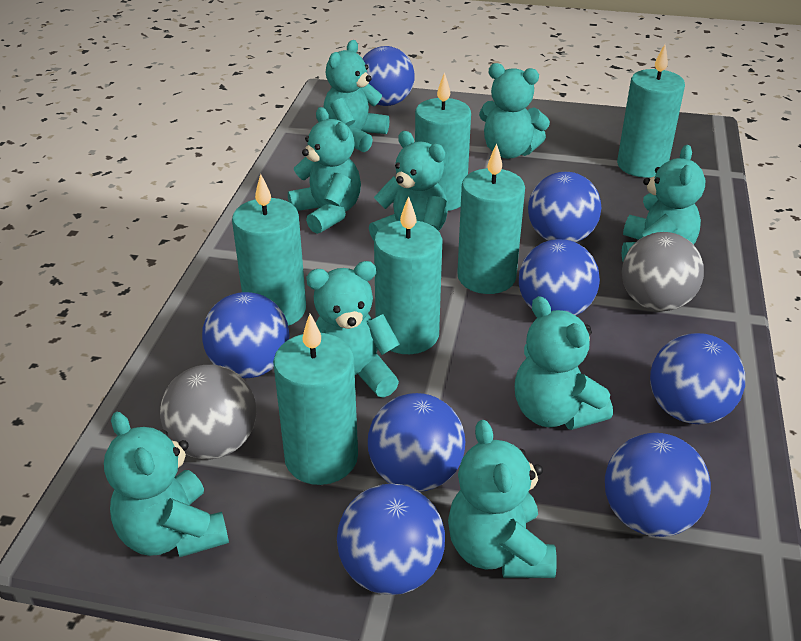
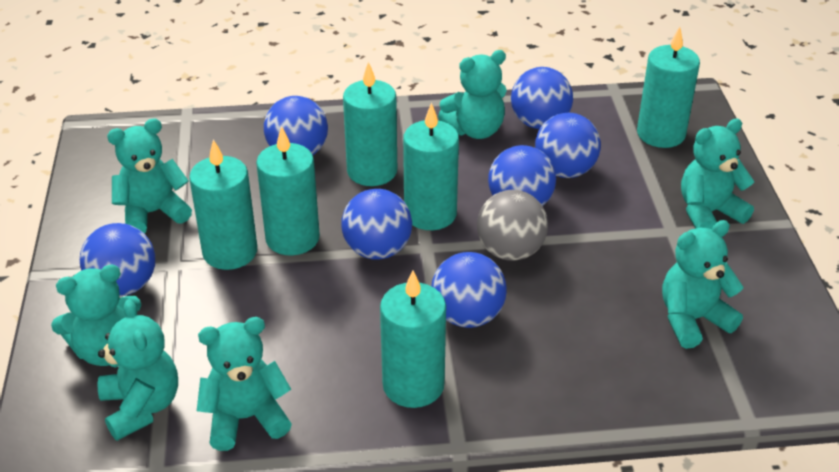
blue ball: [202,292,290,378] [337,484,445,595] [362,46,415,106] [368,393,465,492] [519,239,600,316] [528,172,601,243] [605,433,711,537] [650,333,745,424] = 8 -> [80,223,155,296] [264,96,328,155] [341,189,412,260] [431,252,507,328] [488,145,556,206] [511,67,573,129] [535,113,601,178] = 7
grey ball: [160,365,256,459] [622,232,704,311] = 2 -> [477,190,548,261] = 1
turquoise teddy bear: [104,412,229,557] [288,107,361,234] [306,261,400,398] [323,40,389,152] [369,131,448,241] [448,420,557,578] [479,63,550,159] [515,296,613,430] [622,145,705,261] = 9 -> [51,264,141,366] [97,299,178,441] [107,118,192,234] [197,317,292,451] [438,50,507,139] [662,220,743,349] [681,118,754,230] = 7

